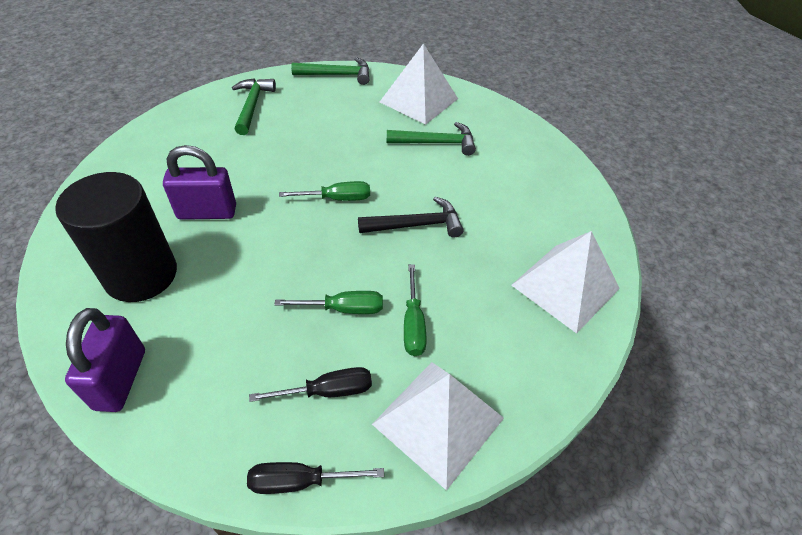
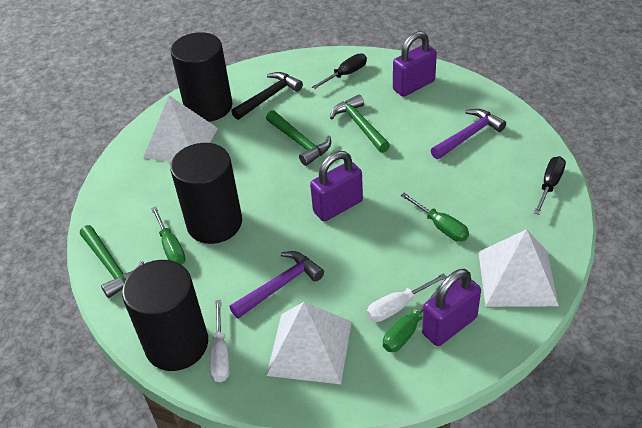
black cylinder: [55,172,177,302] = 1 -> [122,260,208,371] [170,143,242,244] [171,32,233,122] = 3
purple hammer: none = 0 -> [230,251,324,319] [431,109,506,159] = 2
purple padlock: [65,308,145,412] [163,145,236,220] = 2 -> [310,151,363,221] [393,31,437,97] [422,269,481,346] = 3
white screwdriver: none = 0 -> [209,300,230,382] [367,273,447,322] = 2

